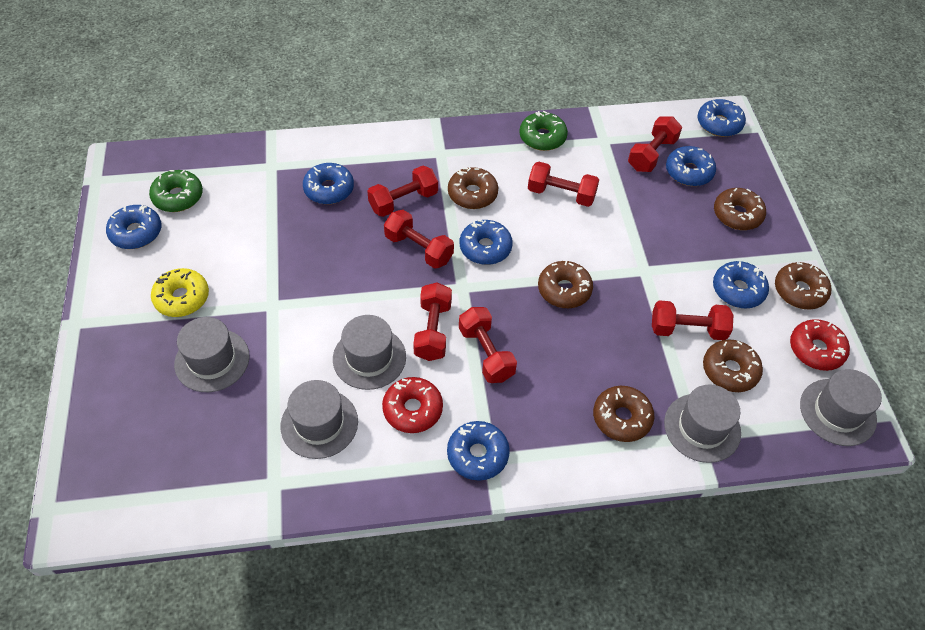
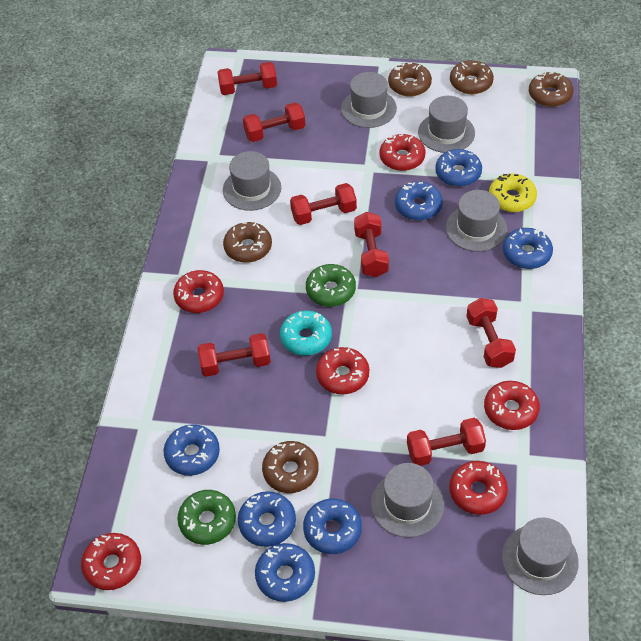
brown donut: [448,167,498,209] [538,261,593,308] [593,386,654,442] [703,339,763,392] [714,188,766,230] [775,262,831,309] = 6 -> [223,222,272,263] [262,441,319,493] [388,62,432,97] [450,60,494,94] [529,72,573,107] = 5
grey hat: [174,317,249,392] [281,380,358,459] [333,315,406,390] [664,385,741,463] [800,369,882,446] = 5 -> [223,151,281,211] [341,72,397,128] [371,463,444,538] [418,96,475,153] [446,190,507,252] [502,518,579,595] = 6
red donut: [382,377,443,433] [790,319,850,371] = 2 -> [81,533,141,590] [173,270,224,313] [316,347,369,395] [380,134,425,171] [449,461,508,515] [484,381,540,430] = 6
turquoise donut: none = 0 -> [280,311,332,356] = 1

